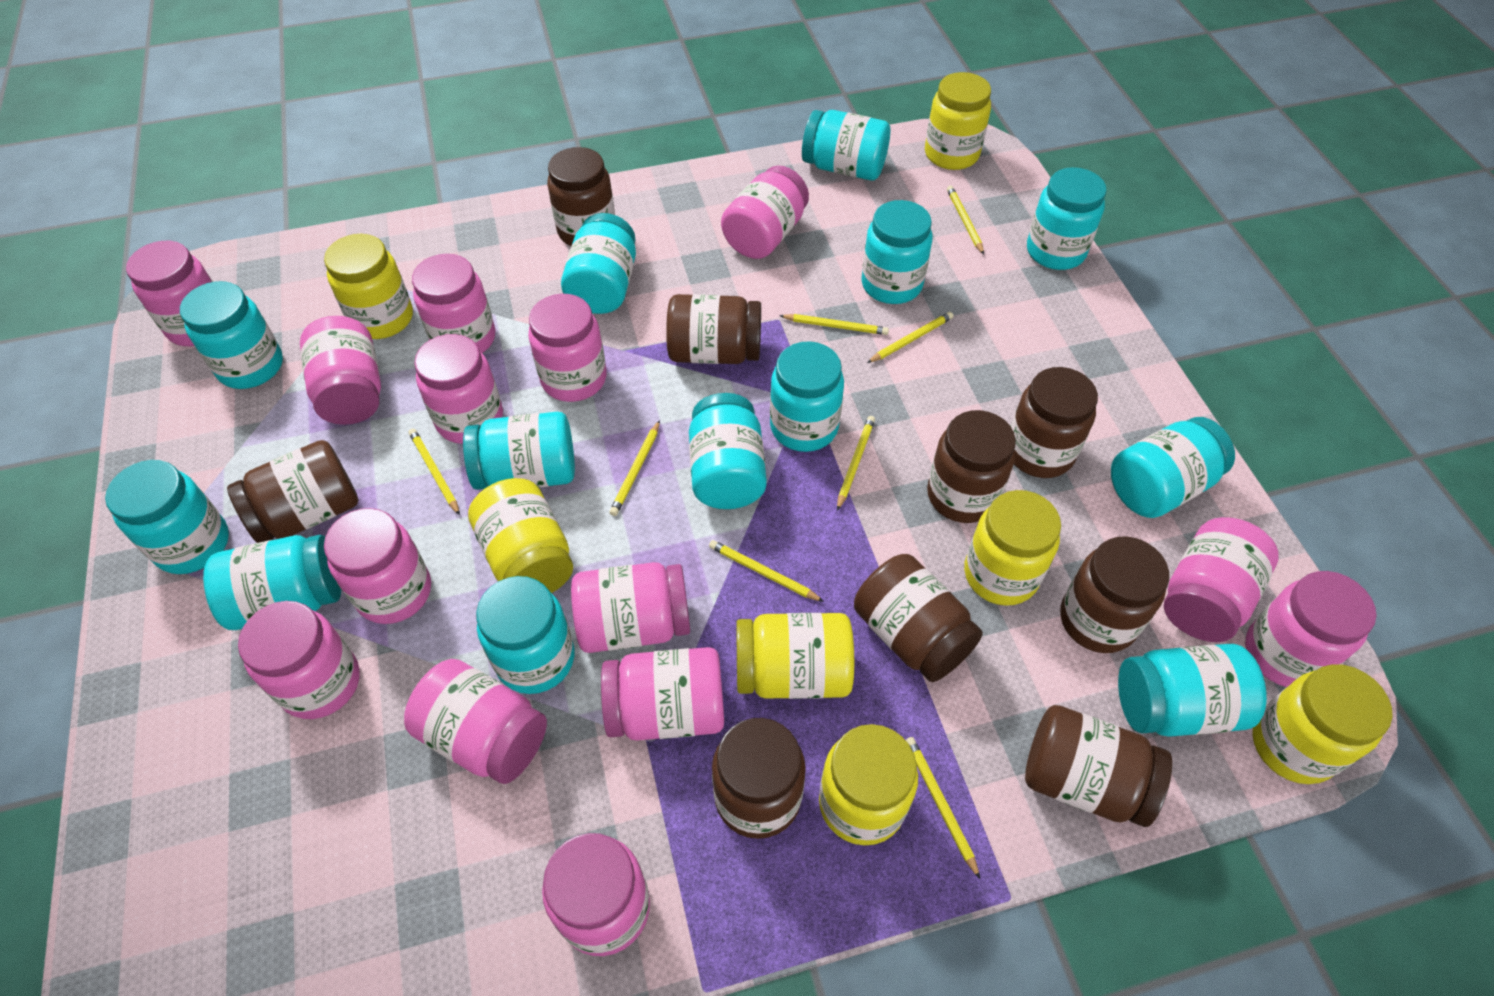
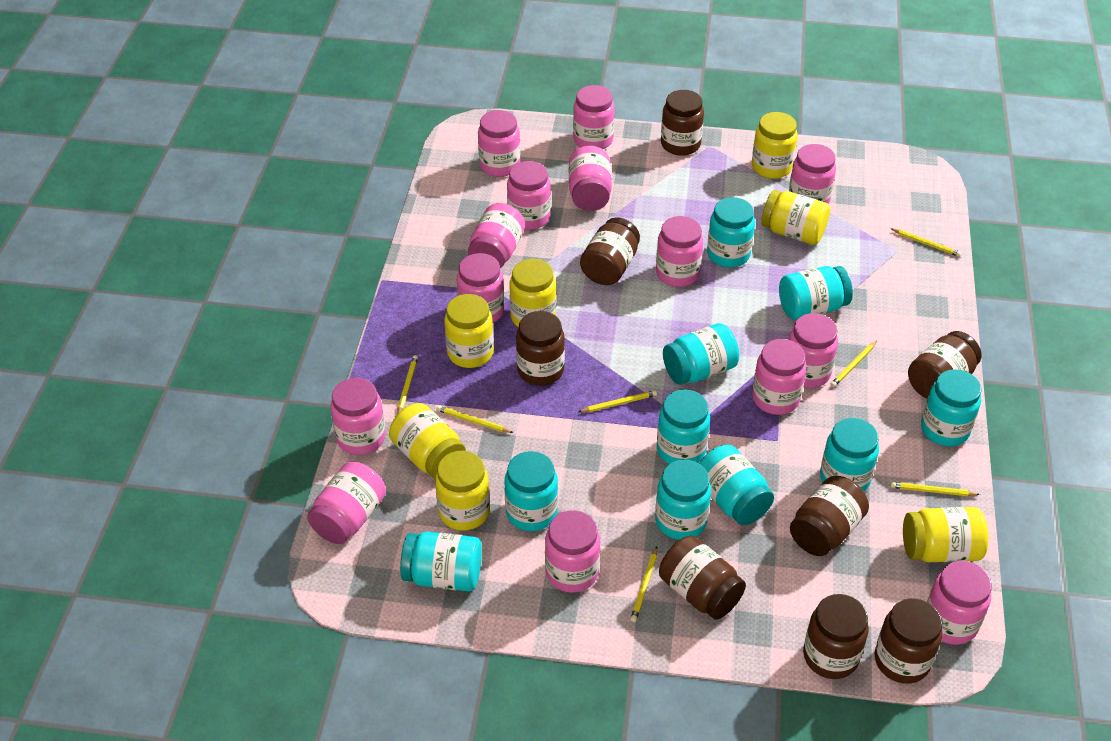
brown jar: [227,440,359,543] [547,147,615,246] [666,294,761,364] [712,718,806,839] [854,554,983,682] [927,410,1016,523] [1011,367,1098,478] [1025,705,1172,827] [1061,537,1169,653] = 9 -> [516,311,565,386] [580,217,640,285] [659,536,746,620] [661,90,704,156] [790,476,869,556] [803,594,869,679] [875,598,942,684] [908,331,982,398] = 8
turquoise jar: [105,460,229,574] [180,281,283,389] [203,535,341,630] [463,412,575,490] [476,576,574,694] [561,213,636,314] [689,393,767,509] [770,341,844,452] [802,110,890,181] [861,200,933,304] [1027,167,1107,270] [1111,417,1235,518] [1118,644,1267,737] = 13 -> [400,531,482,592] [504,451,558,531] [655,460,711,540] [657,389,710,464] [663,323,739,385] [699,445,774,525] [707,197,755,268] [779,266,853,320] [820,418,879,491] [921,369,982,446] = 10
yellow pencil: [409,429,460,515] [609,420,660,516] [709,540,824,602] [779,314,889,335] [837,416,875,511] [867,312,953,363] [906,737,980,879] [947,186,984,255] = 8 -> [397,355,418,414] [436,406,513,433] [579,390,657,412] [630,547,657,622] [830,341,877,387] [890,228,961,257] [890,482,980,496] = 7

